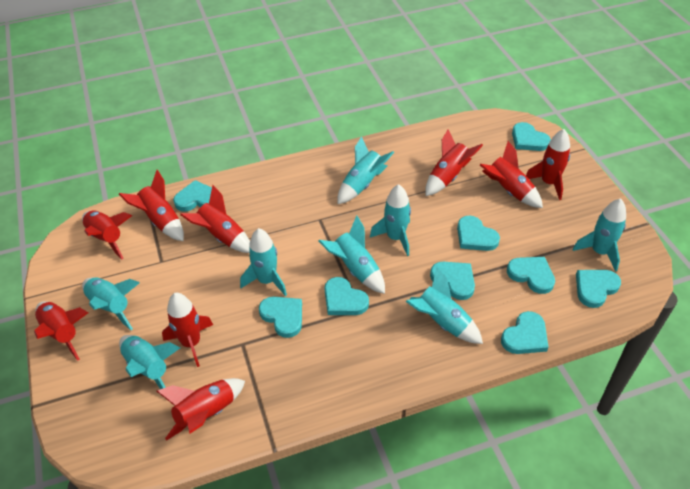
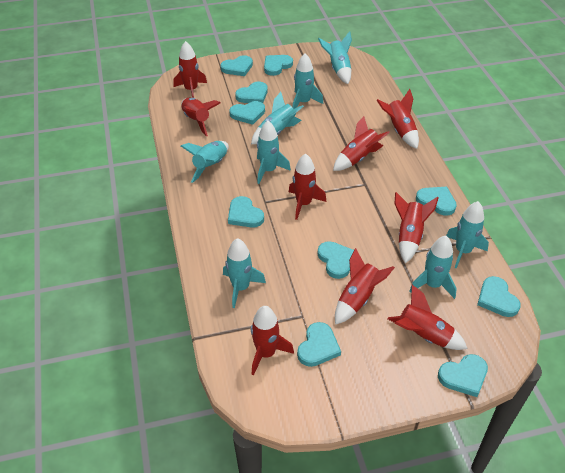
turquoise heart: [173,180,212,211] [259,297,302,338] [324,277,369,315] [430,262,475,300] [457,215,500,251] [501,311,549,354] [507,257,555,294] [512,122,551,151] [576,270,621,308] = 9 -> [220,55,253,76] [228,196,264,228] [229,101,265,125] [235,82,268,103] [264,55,293,76] [297,322,341,367] [318,241,354,279] [416,187,457,216] [438,354,488,397] [477,276,521,317] = 10

